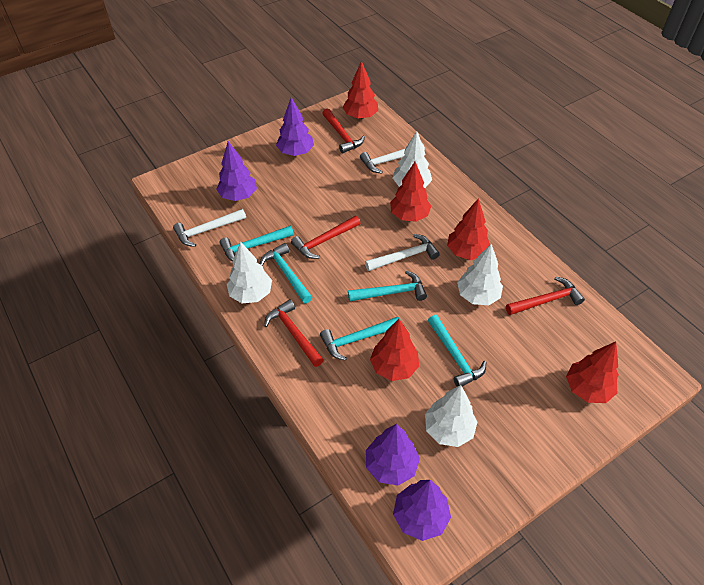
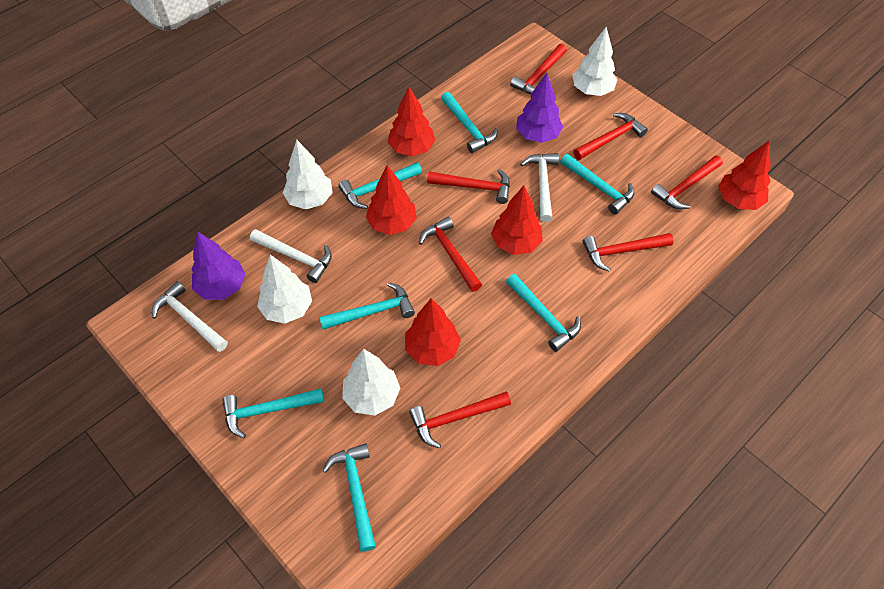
purple tree: [216,141,257,201] [276,97,314,156] [366,424,420,486] [393,480,451,541] = 4 -> [192,232,245,300] [516,73,563,143] = 2
red hammer: [264,299,324,367] [291,216,360,259] [322,109,365,153] [506,277,585,315] = 4 -> [409,391,511,448] [419,217,482,292] [427,169,510,204] [510,44,567,94] [573,113,648,160] [583,233,673,271] [651,155,723,209] = 7
turquoise hammer: [220,226,294,261] [260,243,312,303] [320,317,400,361] [348,271,427,301] [428,315,486,387] = 5 -> [222,388,324,438] [319,282,415,330] [322,443,376,552] [338,162,422,209] [441,92,498,153] [506,274,581,352] [560,154,634,215] = 7

